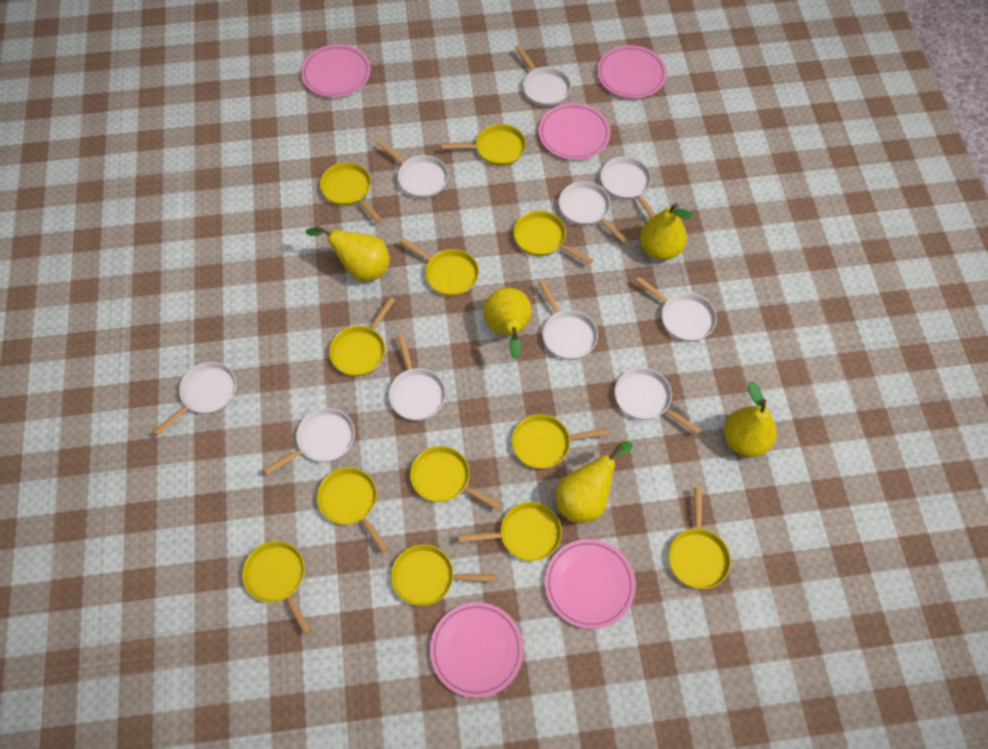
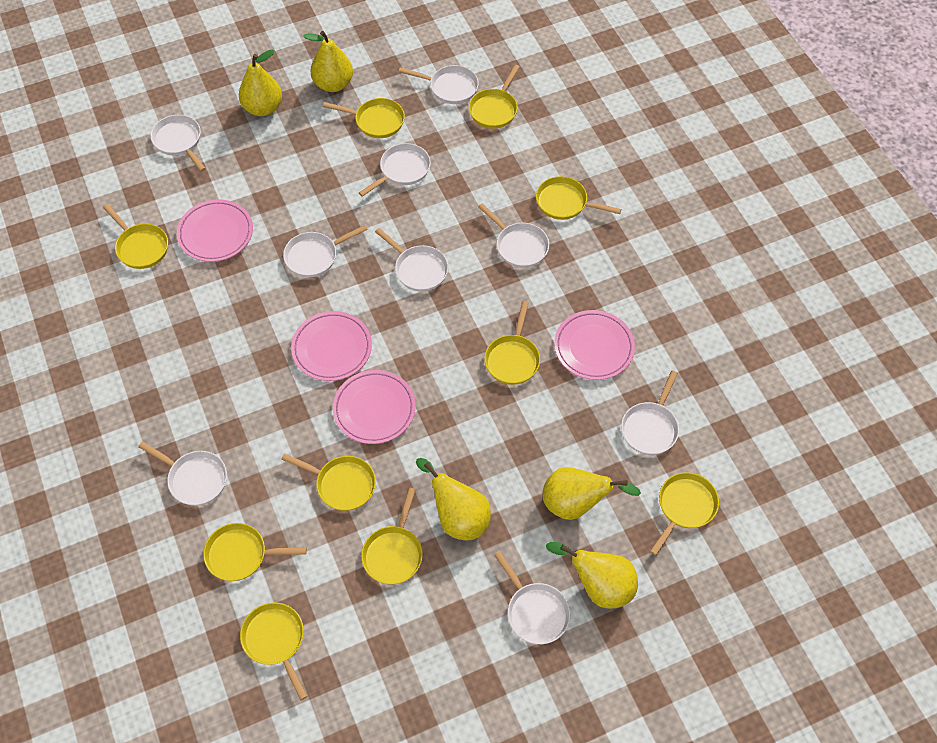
pink plate: [301,44,371,98] [430,602,524,698] [539,103,611,160] [545,539,636,629] [597,45,667,98] = 5 -> [177,199,253,262] [291,311,372,381] [333,370,416,444] [554,310,635,380] = 4
white pan: [153,362,237,436] [263,408,355,475] [377,140,449,198] [389,334,446,421] [515,45,571,107] [538,280,598,360] [559,181,627,243] [600,157,656,218] [615,368,702,435] [635,276,717,342] = 10 -> [138,441,227,506] [151,115,206,172] [283,225,368,277] [359,143,431,197] [375,228,448,292] [399,65,479,104] [478,203,549,268] [494,551,570,644] [621,371,679,455] = 9
yellow pan: [242,541,312,635] [317,467,389,553] [320,162,382,223] [329,297,395,376] [391,545,497,606] [399,237,479,296] [410,446,502,510] [441,124,526,166] [459,502,562,561] [512,414,610,469] [513,211,593,264] [669,487,731,589] = 12 -> [103,204,168,269] [203,523,307,581] [240,602,308,700] [281,453,376,511] [323,98,405,138] [361,487,423,584] [469,65,519,129] [484,301,540,385] [536,176,621,220] [650,472,719,556] = 10

